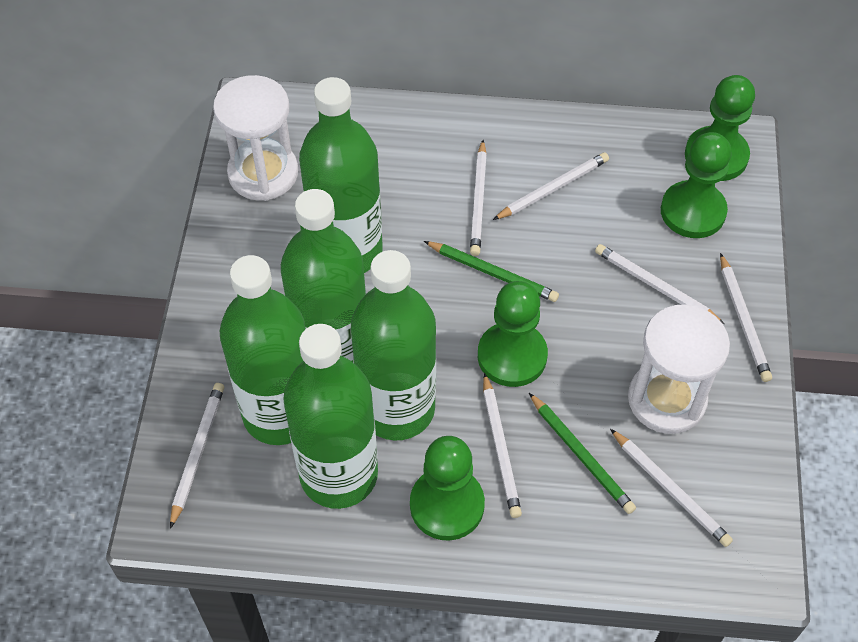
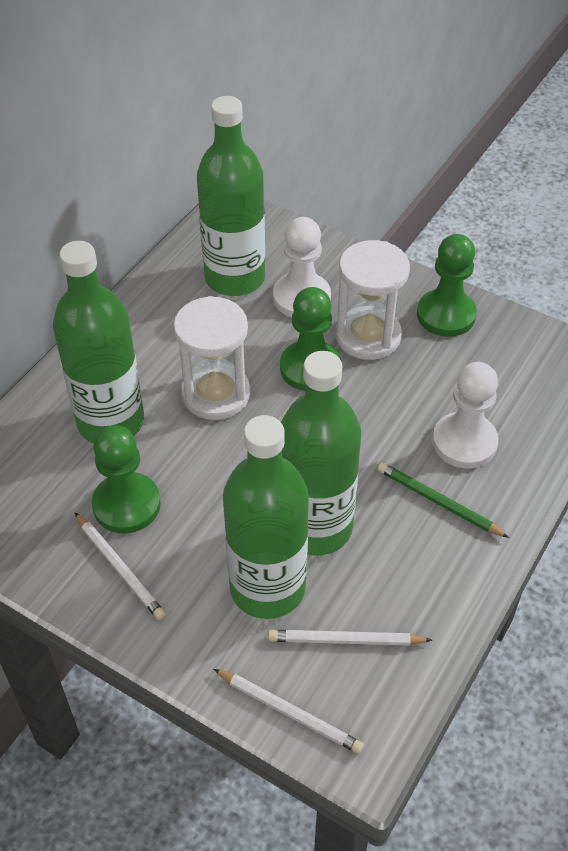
green bottle: [220,255,306,445] [281,189,366,362] [283,324,378,509] [299,77,383,273] [351,250,436,441] = 5 -> [53,241,144,443] [197,96,265,296] [223,415,309,619] [281,351,361,556] = 4
green pawn: [410,436,485,541] [478,281,548,387] [661,132,732,238] [685,75,755,181] = 4 -> [92,425,161,534] [280,287,341,391] [417,234,477,337] = 3
green pencil: [424,241,559,302] [529,393,636,514] = 2 -> [377,462,509,538] = 1
white pawn: none = 0 -> [273,217,331,317] [432,362,499,469] = 2
white pencil: [170,383,225,529] [470,140,487,256] [483,373,522,518] [493,152,609,220] [595,244,724,324] [610,429,733,547] [720,253,772,382] = 7 -> [75,513,166,620] [213,669,364,754] [268,630,432,646] = 3

